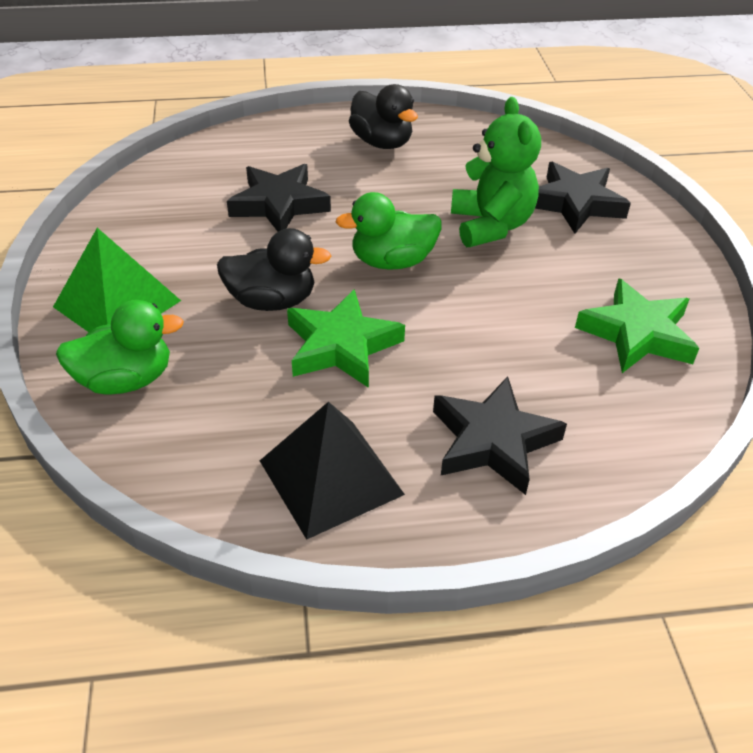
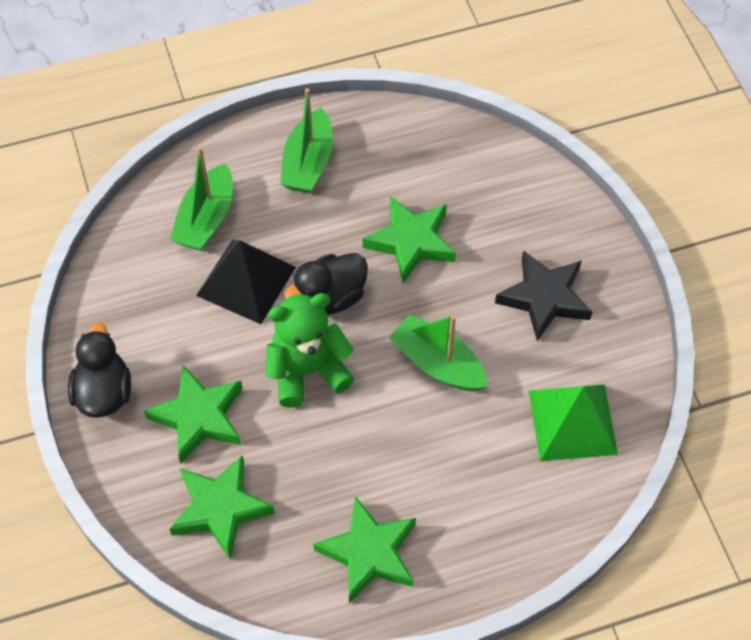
black star: [227,164,331,232] [433,376,567,495] [535,162,631,234] = 3 -> [495,250,593,341] = 1
green boat: none = 0 -> [170,147,233,251] [280,88,333,193] [389,314,487,391] = 3
green duck: [56,300,184,395] [336,192,442,270] = 2 -> none = 0
green star: [287,289,405,388] [575,278,699,373] = 2 -> [144,365,243,463] [170,455,275,559] [313,496,416,603] [362,196,456,283] = 4

